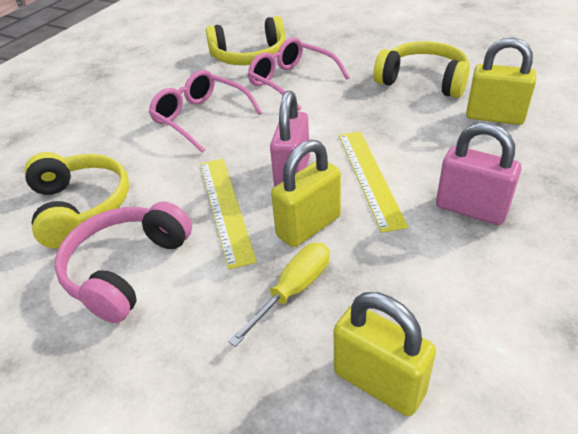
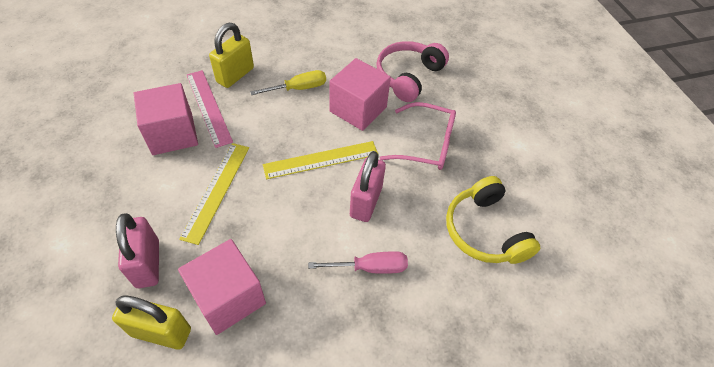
pink cube: none = 0 -> [134,83,198,155] [178,239,266,335] [329,58,391,131] = 3
pink glasses: [149,70,262,153] [248,37,350,111] = 2 -> [380,102,456,170] = 1
pink ruler: none = 0 -> [187,70,233,148] = 1
pink screwdriver: none = 0 -> [308,251,408,274] = 1
yellow headphones: [24,152,129,249] [206,16,286,65] [374,41,470,98] = 3 -> [446,176,540,264] = 1
yellow padlock: [271,140,341,247] [334,292,436,416] [466,37,536,125] = 3 -> [112,296,191,349] [209,23,254,88] = 2

